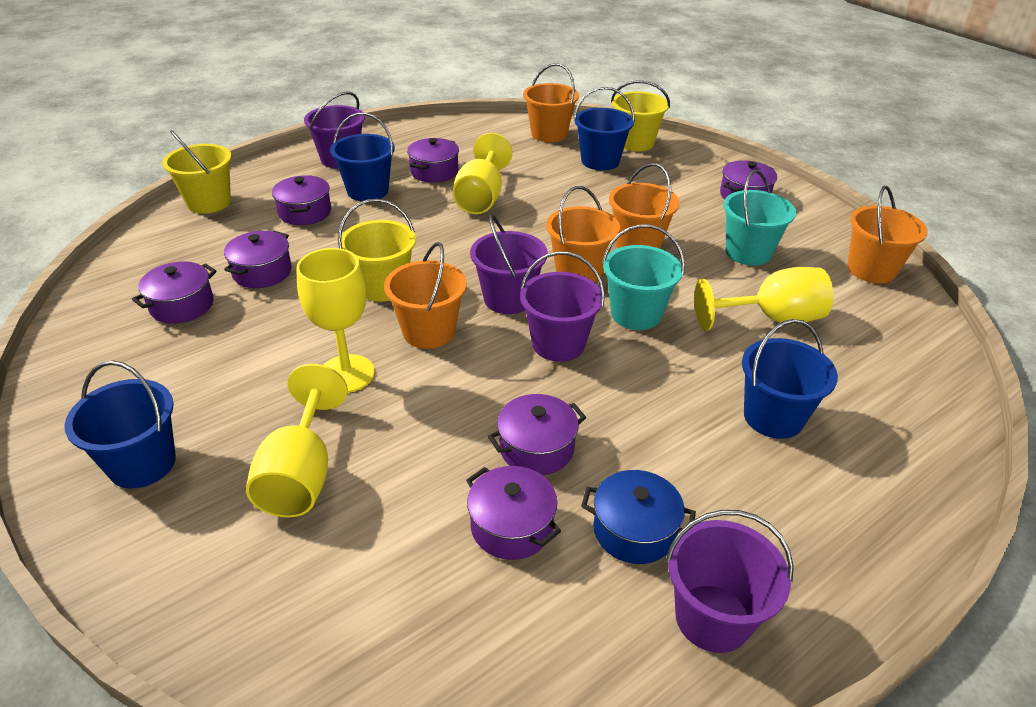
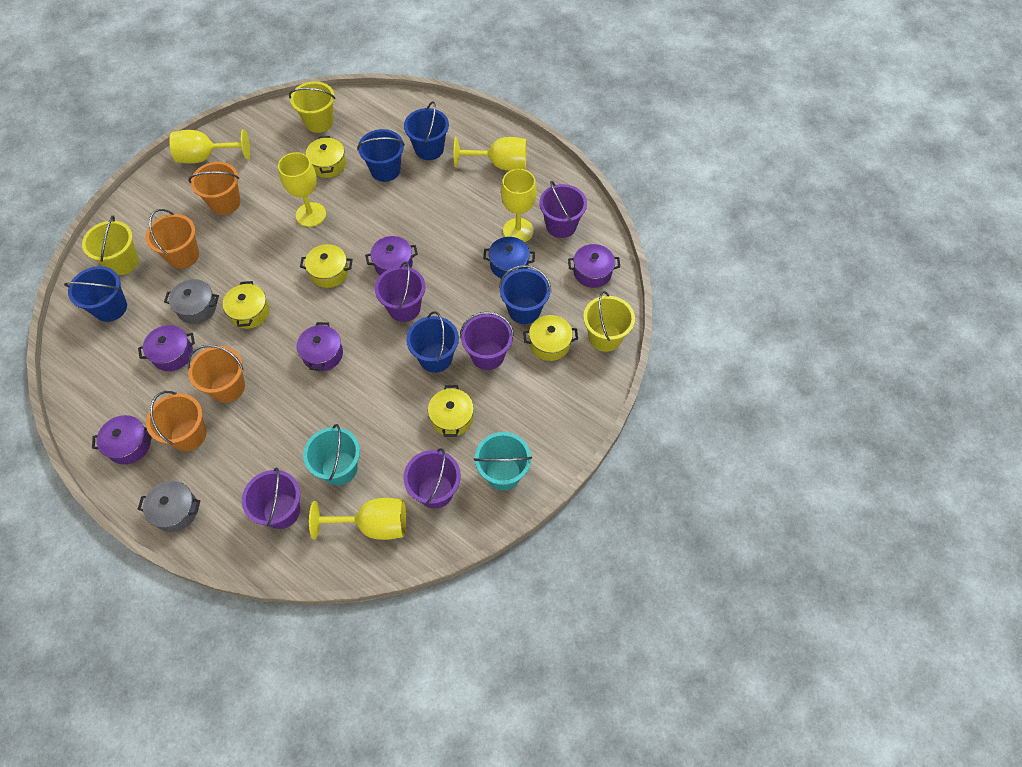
blue bucket: [64,361,176,489] [330,113,395,201] [573,87,635,170] [742,319,838,439] = 4 -> [64,266,127,322] [357,129,405,182] [404,101,449,160] [406,311,459,373] [499,265,551,324] = 5
grey pot: none = 0 -> [138,481,200,532] [164,279,219,324] = 2
orange bucket: [384,242,466,349] [523,63,579,142] [546,186,620,283] [609,163,680,249] [847,186,928,284] = 5 -> [145,209,199,268] [146,391,206,451] [187,345,245,403] [189,162,241,215] = 4
purple bucket: [304,92,365,168] [470,214,548,314] [520,251,605,362] [666,510,794,653] = 4 -> [242,468,300,529] [375,262,426,322] [403,448,461,509] [460,312,514,370] [539,181,587,238] = 5
purple pot: [132,261,217,324] [224,231,292,288] [272,175,331,225] [407,138,459,183] [466,466,561,560] [488,394,586,475] [720,160,777,199] = 7 -> [92,415,152,464] [138,325,195,371] [297,322,343,371] [365,236,418,275] [568,244,620,288] = 5
yellow goblet: [246,364,348,517] [296,248,375,393] [453,133,512,214] [694,267,833,330] = 4 -> [169,129,250,164] [278,152,326,227] [309,498,406,540] [454,137,527,171] [501,169,537,242] = 5
yellow pot: none = 0 -> [223,281,269,329] [300,244,353,288] [306,136,346,178] [428,385,474,437] [523,315,578,361] = 5

